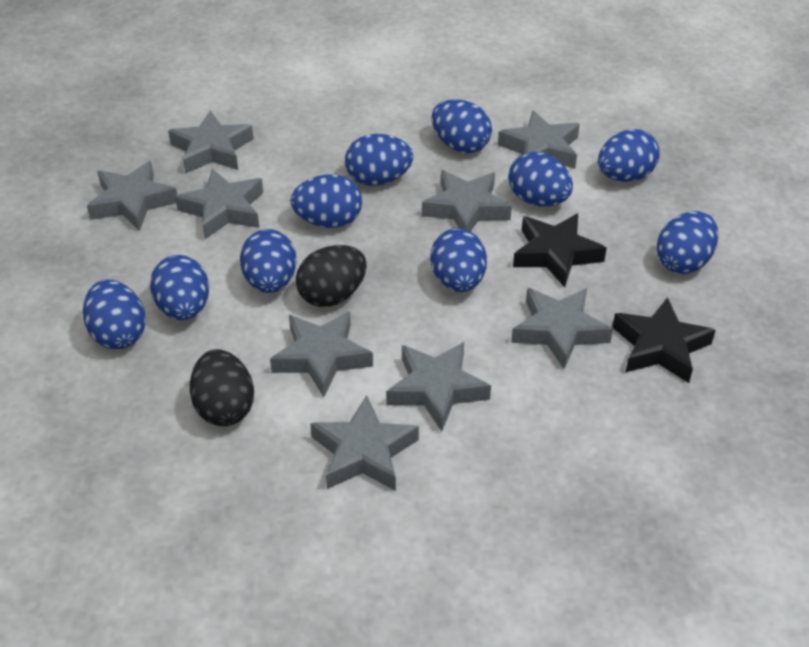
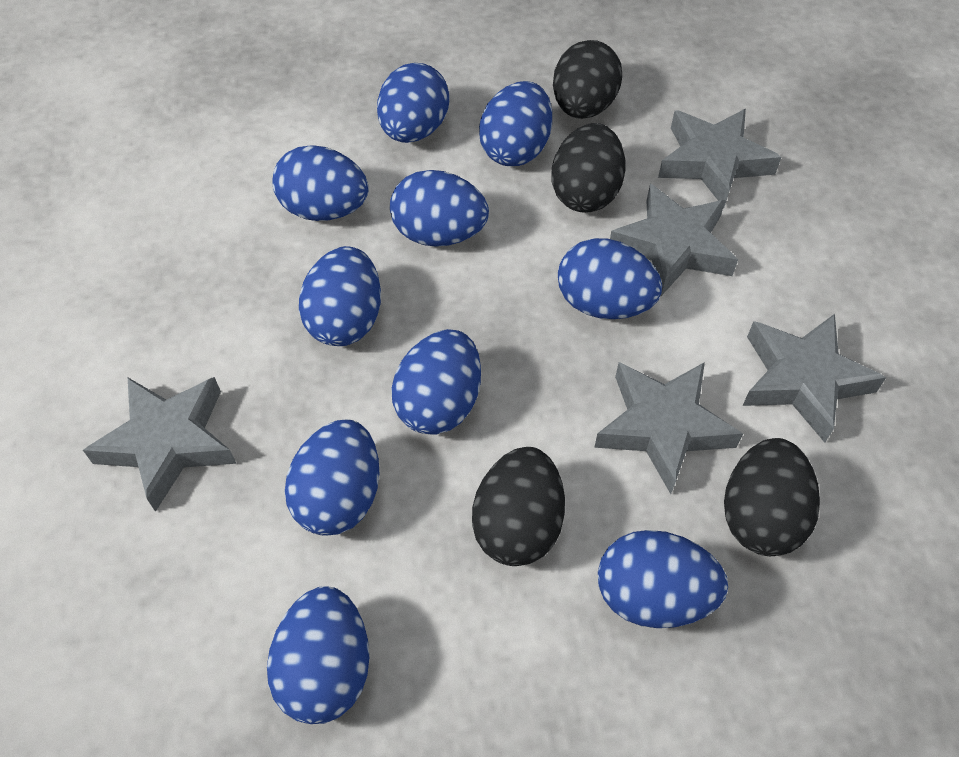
black egg: [190,349,254,426] [296,245,367,307] = 2 -> [472,447,565,566] [552,123,625,213] [553,40,622,119] [724,438,820,556] = 4
black star: [513,213,607,287] [612,297,716,383] = 2 -> none = 0
grey star: [87,161,177,231] [168,111,254,174] [175,169,263,239] [270,311,373,397] [310,395,419,491] [386,342,491,431] [422,170,512,231] [498,110,580,169] [511,288,613,369] = 9 -> [83,377,236,512] [594,362,743,494] [610,184,738,296] [658,109,781,208] [743,314,886,442] = 5

